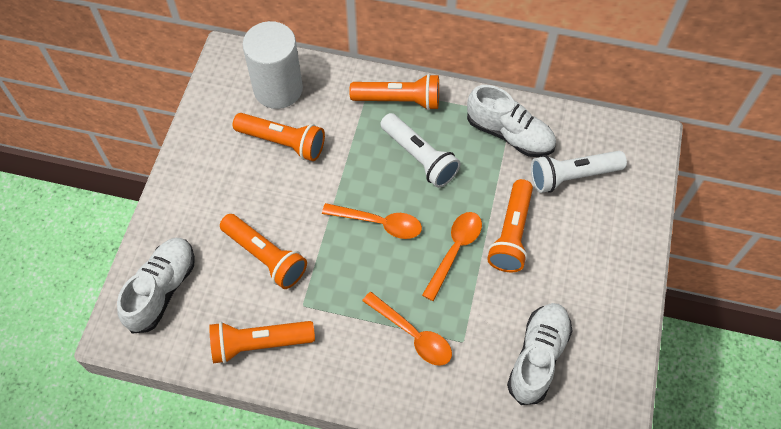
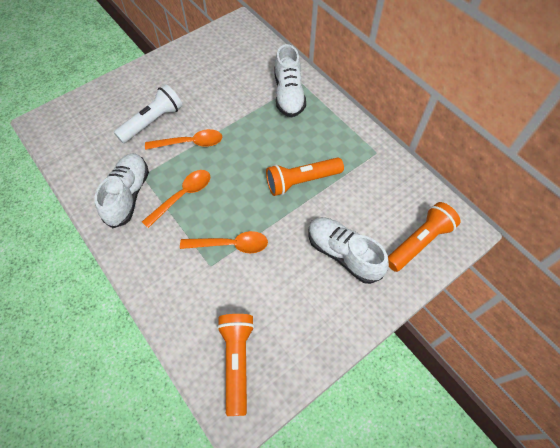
orange flashlight: [209,321,315,364] [220,214,307,289] [233,113,325,161] [349,74,439,110] [487,179,533,272] = 5 -> [217,314,255,416] [266,157,344,196] [388,202,460,272] = 3
white cylinder: [243,21,303,109] = 1 -> none = 0
white flashlight: [380,113,460,188] [531,151,627,193] = 2 -> [114,84,182,143] = 1

